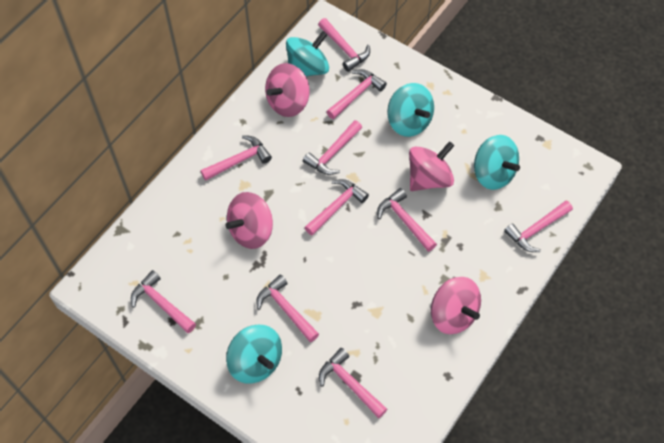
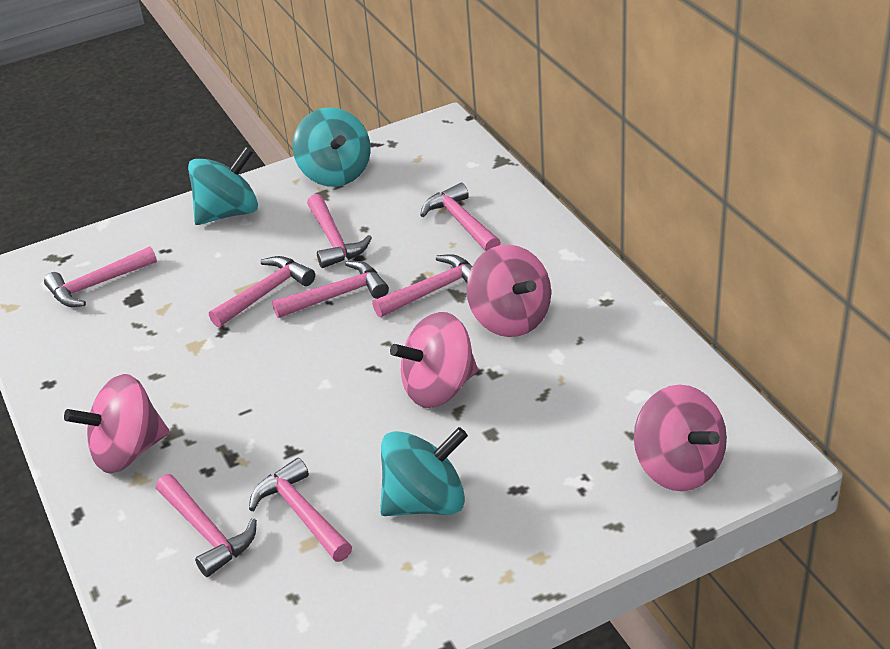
pink hammer: [131,270,196,333] [201,135,272,181] [257,274,319,342] [303,120,362,175] [304,179,369,236] [318,18,370,72] [319,348,387,418] [326,69,387,119] [377,188,437,252] [504,201,573,252] = 10 -> [44,246,157,307] [156,474,257,577] [209,256,315,327] [249,458,352,562] [272,261,389,318] [307,194,372,268] [372,254,472,317] [420,183,501,251] = 8
turquoise spinning top: [226,325,282,384] [286,31,329,77] [387,83,434,137] [474,135,520,190] = 4 -> [188,147,258,225] [293,107,370,187] [380,427,468,516] = 3

